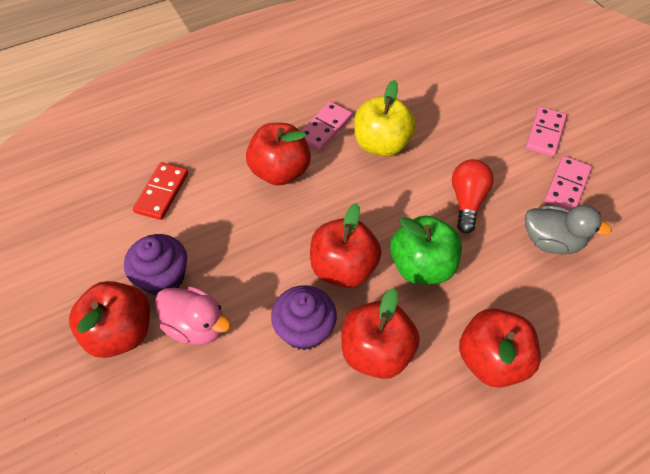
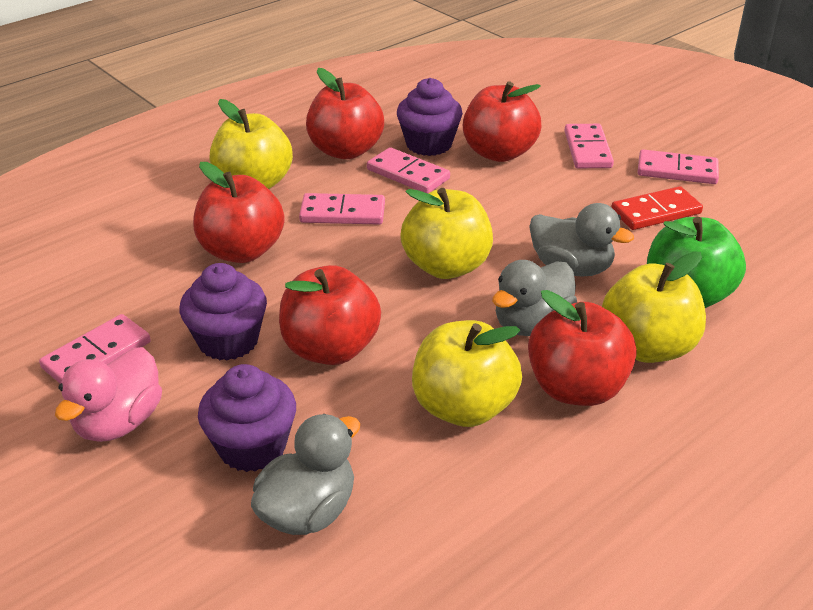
grey duck: [525,205,612,254] = 1 -> [251,414,360,535] [492,260,577,336] [529,203,634,276] = 3
pink domino: [301,101,352,151] [525,106,567,157] [544,156,592,211] = 3 -> [39,314,151,384] [299,193,385,225] [367,147,450,193] [564,124,614,168] [638,149,719,184] = 5
purple cupcake: [124,234,187,295] [271,285,337,350] = 2 -> [179,263,267,361] [198,364,296,472] [397,78,463,156] = 3
red light bulb: [452,159,494,233] = 1 -> none = 0
yellow apple: [354,80,416,157] = 1 -> [209,99,293,189] [400,188,493,279] [412,320,522,427] [602,251,706,363] = 4

